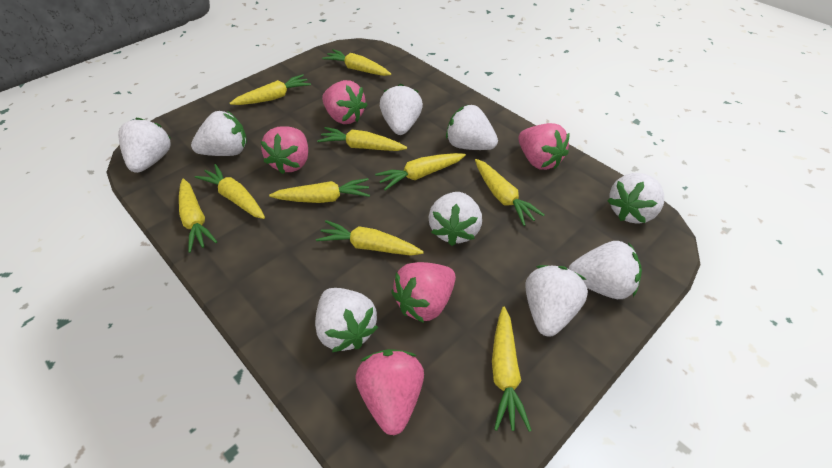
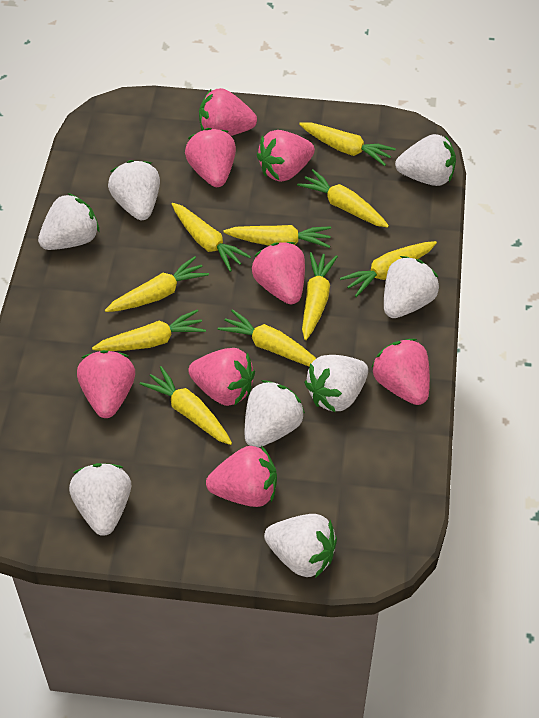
pink strawberry: [261,126,308,174] [322,80,367,124] [355,349,424,435] [391,262,456,323] [518,123,570,170] = 5 -> [77,350,135,418] [185,128,236,187] [188,348,255,406] [199,88,257,136] [206,446,277,507] [252,242,305,304] [257,130,315,182] [371,339,430,405] = 8
white strawberry: [118,118,170,173] [191,111,247,156] [315,288,378,352] [380,84,423,135] [428,192,482,246] [446,105,498,150] [525,265,588,337] [569,241,642,299] [607,173,664,224] = 9 -> [38,193,99,250] [69,463,131,536] [108,160,160,220] [245,380,305,448] [264,514,337,578] [304,355,368,413] [384,256,439,318] [395,134,456,186] = 8

